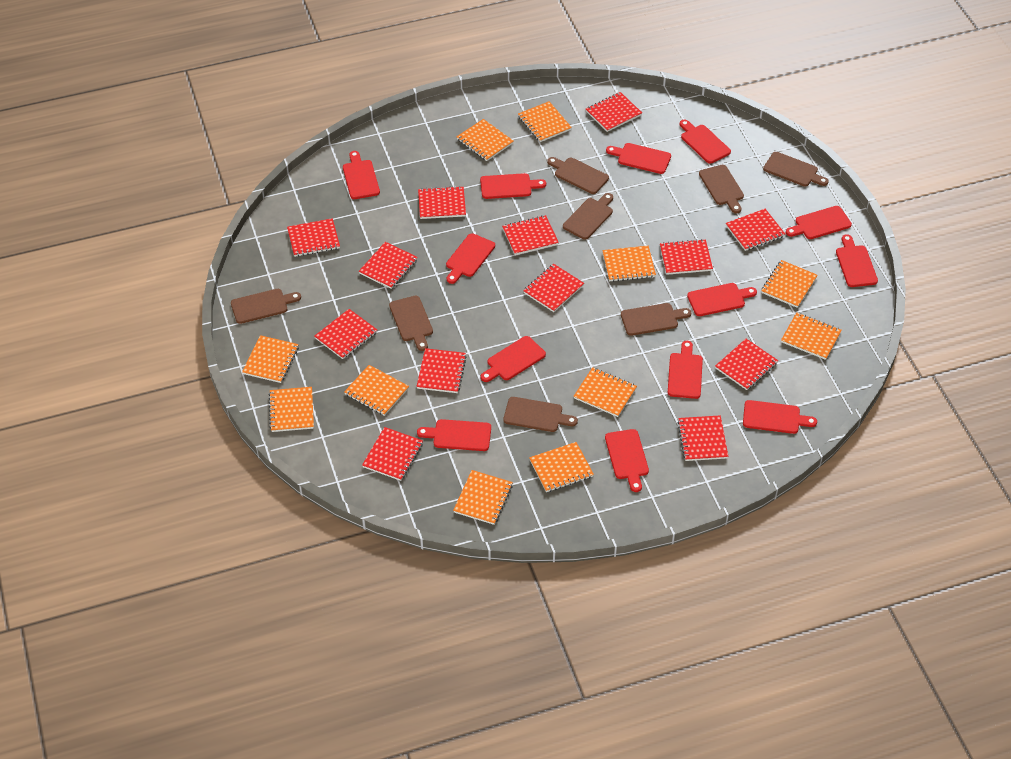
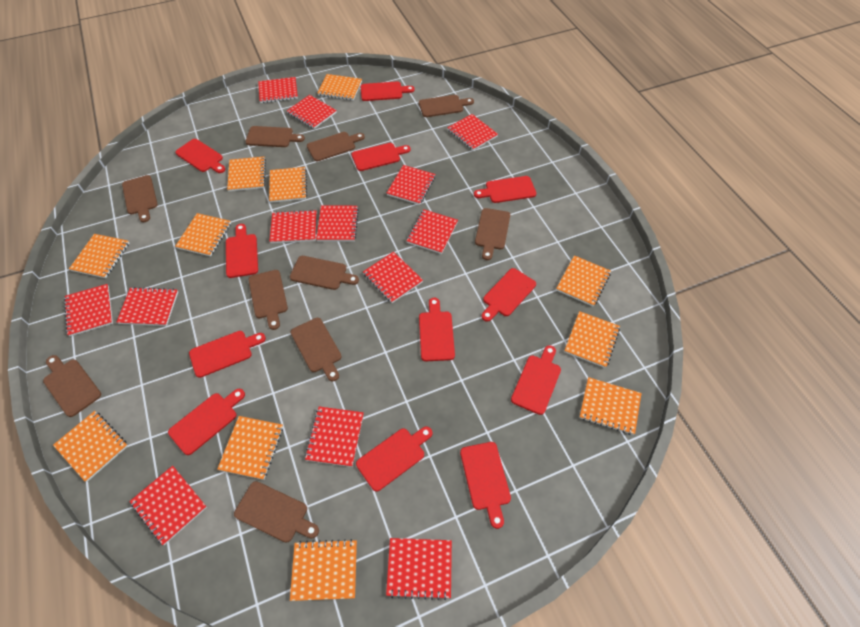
brown cutting board: [231,289,301,324] [389,296,433,351] [503,397,578,432] [547,157,609,194] [563,193,613,240] [621,303,691,336] [699,165,744,213] [763,152,829,187] = 8 -> [43,355,101,417] [122,175,158,222] [234,481,319,543] [245,126,305,147] [248,270,288,330] [290,256,359,290] [290,318,342,381] [307,132,365,161] [419,95,474,117] [475,208,510,260] = 10
red cutting board: [343,151,380,199] [417,419,491,451] [446,233,495,284] [480,173,546,199] [481,336,546,382] [605,429,649,492] [606,143,671,174] [668,341,703,399] [680,120,731,164] [687,283,757,316] [743,400,817,434] [786,206,852,239] [836,234,878,287] = 13 -> [168,389,245,455] [175,139,225,173] [189,331,266,378] [226,224,258,278] [352,143,411,171] [356,426,432,491] [361,82,415,101] [419,298,455,361] [460,442,511,529] [474,176,536,203] [482,268,536,322] [511,345,561,415] = 12

